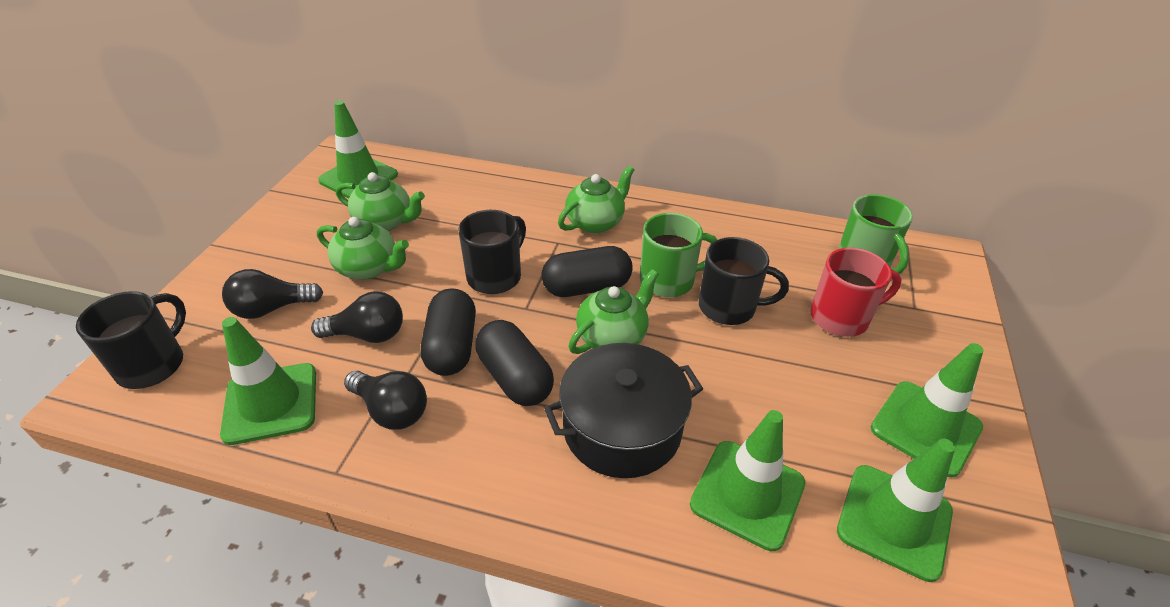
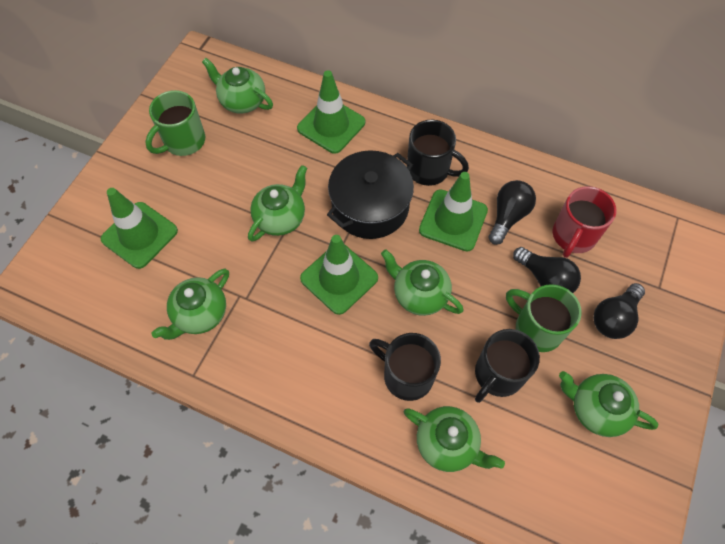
black capsule: [421,288,476,376] [476,320,554,406] [542,246,633,297] = 3 -> none = 0
green teapot: [317,217,409,280] [336,172,425,231] [558,166,634,233] [569,269,659,354] = 4 -> [152,269,229,340] [202,58,273,113] [248,165,307,242] [381,249,464,316] [404,406,505,472] [559,371,659,437] = 6
green traffic cone: [220,317,316,445] [318,101,398,198] [690,410,805,551] [837,439,955,582] [871,343,984,477] = 5 -> [101,188,178,269] [297,70,365,154] [300,235,378,315] [419,172,488,251] = 4

